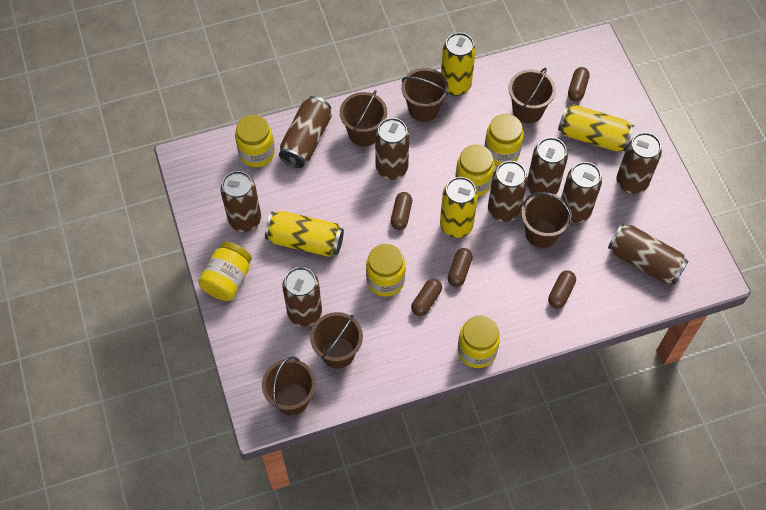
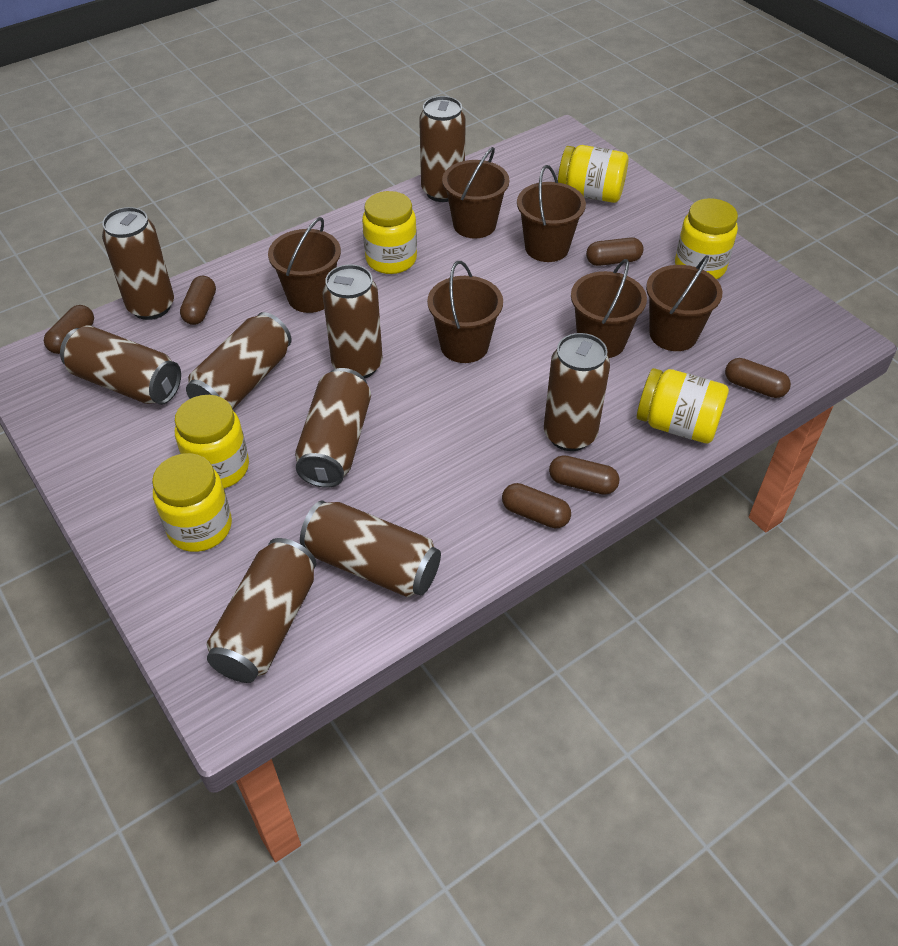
brown capsule: [391,192,412,230] [411,279,442,316] [448,248,473,287] [548,270,576,309] [568,67,590,102] = 5 -> [44,305,94,354] [180,276,216,325] [502,483,571,528] [549,455,620,495] [586,237,644,266] [725,358,791,398] = 6
yellow can: [265,211,344,257] [440,177,478,238] [441,32,476,96] [558,104,634,151] = 4 -> none = 0

